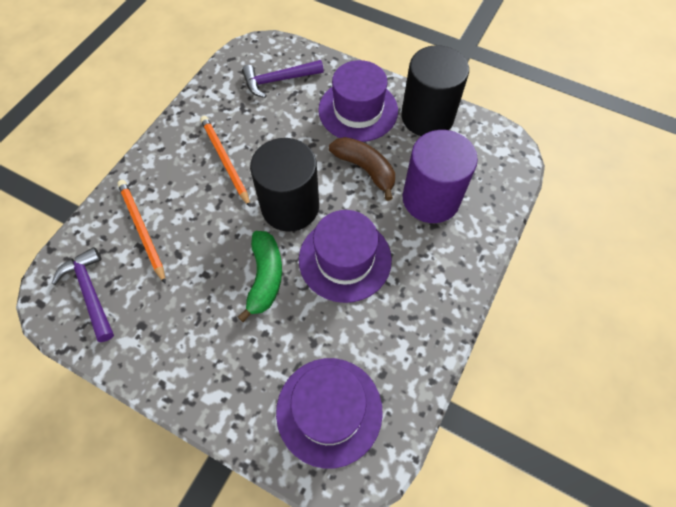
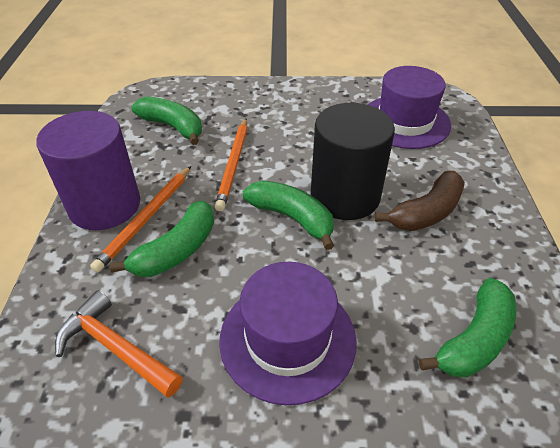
black cylinder: [250,138,319,231] [401,45,469,136] = 2 -> [311,103,395,220] = 1
green banana: [238,231,282,322] = 1 -> [110,200,214,277] [132,96,202,145] [243,181,334,250] [419,278,516,378] = 4
orange hammer: none = 0 -> [55,290,183,398] = 1
purple hammer: [51,247,114,342] [242,60,324,98] = 2 -> none = 0
purple hat: [276,358,383,469] [299,210,392,303] [318,60,398,142] = 3 -> [219,262,356,405] [368,66,451,149] = 2

